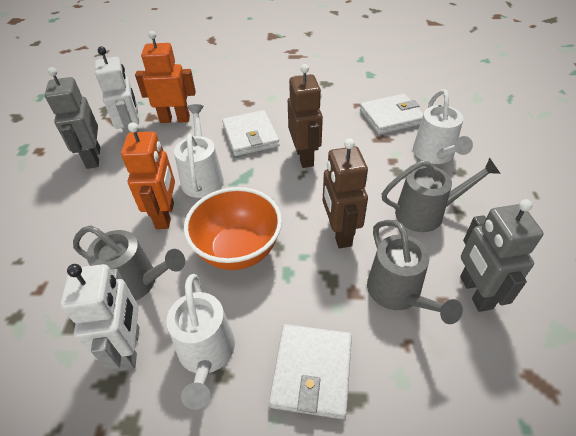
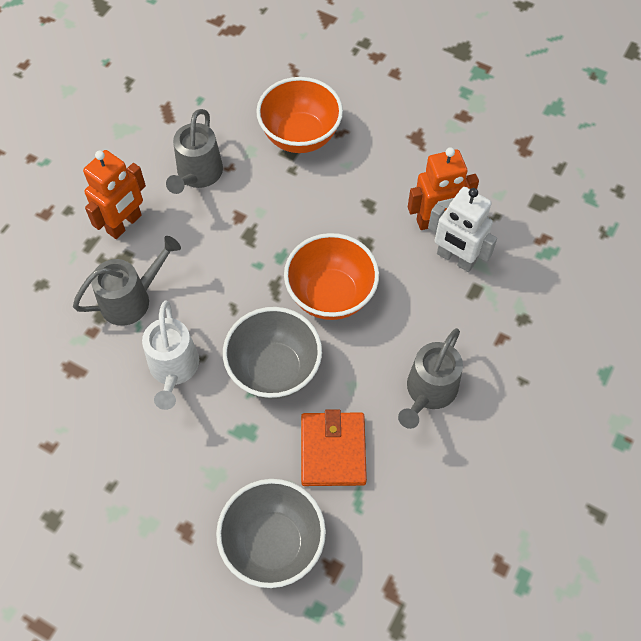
brown robot: [288,64,323,168] [323,138,368,248] = 2 -> none = 0
grey bowl: none = 0 -> [216,479,326,588] [223,307,322,399] = 2
grey robot: [45,67,100,169] [460,199,544,312] = 2 -> none = 0
orange bowl: [184,187,282,270] = 1 -> [256,77,343,153] [284,233,379,320] = 2
orange wallet: none = 0 -> [301,409,367,486] = 1
white robot: [61,264,139,371] [95,46,139,138] = 2 -> [428,187,497,272] = 1
white wallet: [222,110,280,156] [269,324,352,419] [360,93,423,134] = 3 -> none = 0
white watering can: [166,274,235,410] [174,104,224,198] [413,89,473,164] = 3 -> [142,300,199,410] = 1

